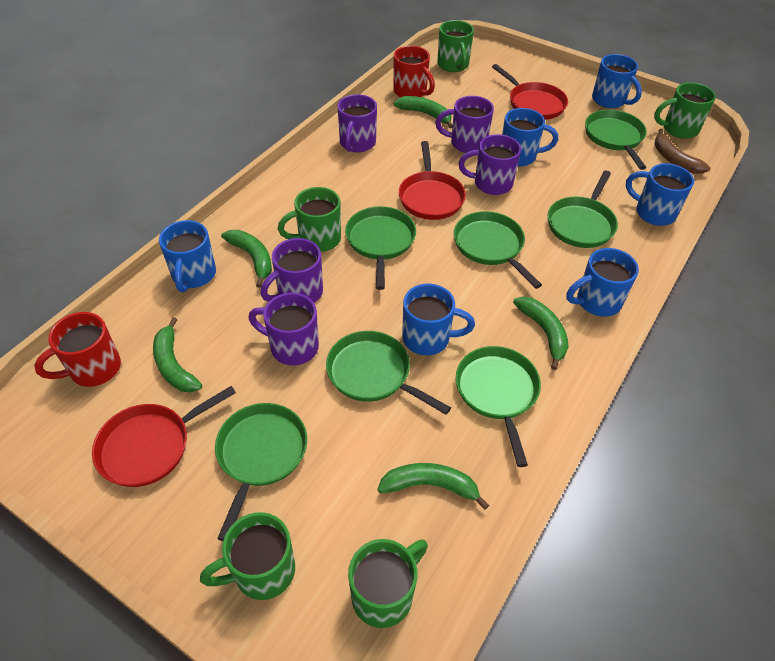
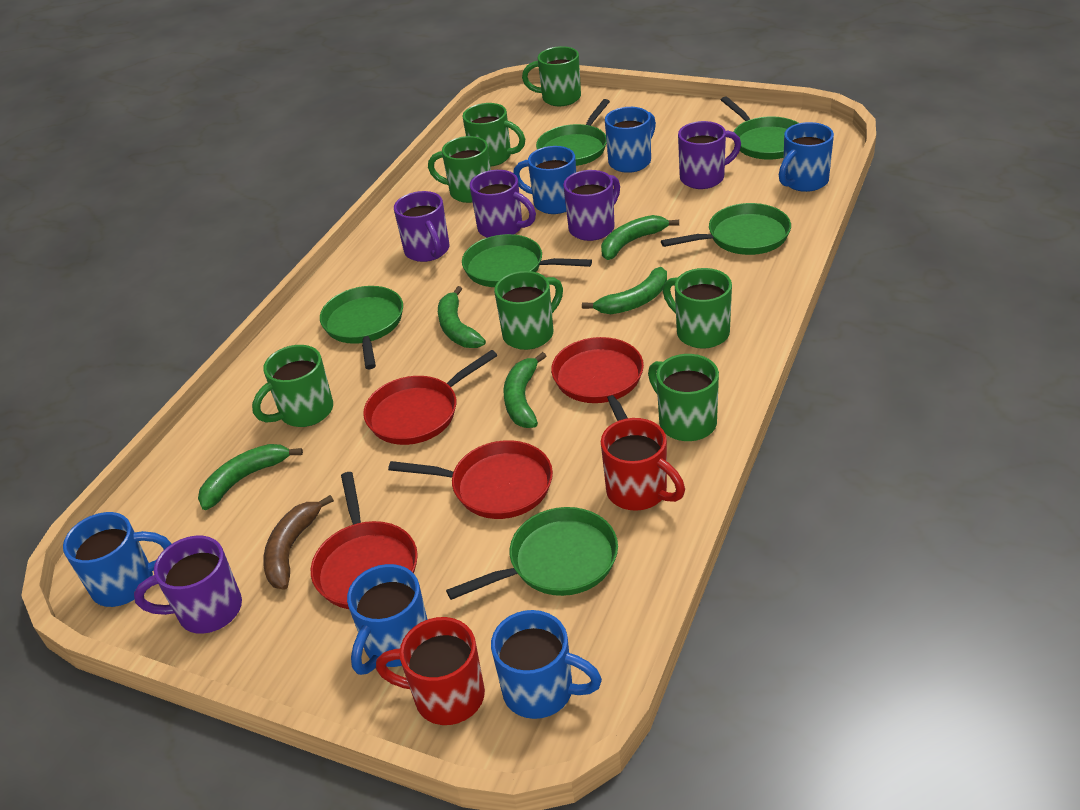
green mug: [200,512,295,600] [278,187,341,252] [348,539,428,628] [437,20,474,72] [654,82,716,139] = 5 -> [252,345,333,427] [428,136,491,203] [462,103,525,167] [494,271,563,350] [522,46,581,106] [648,354,719,441] [663,268,732,349] = 7
green pan: [215,403,307,541] [326,331,451,415] [345,206,416,290] [454,211,542,289] [456,346,541,467] [548,171,618,248] [585,110,647,170] = 7 -> [320,286,403,370] [446,507,618,600] [462,234,592,287] [536,99,610,166] [661,203,791,255] [721,96,798,159] = 6
red pan: [92,386,236,487] [399,141,466,220] [492,64,568,120] = 3 -> [311,472,418,609] [363,350,497,445] [388,440,553,519] [551,337,644,421] = 4

